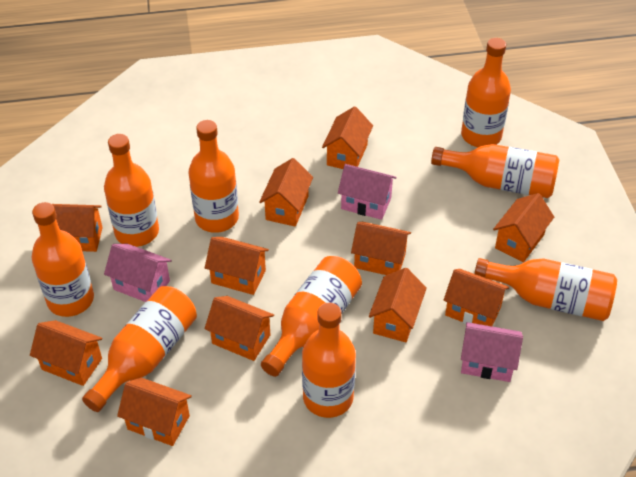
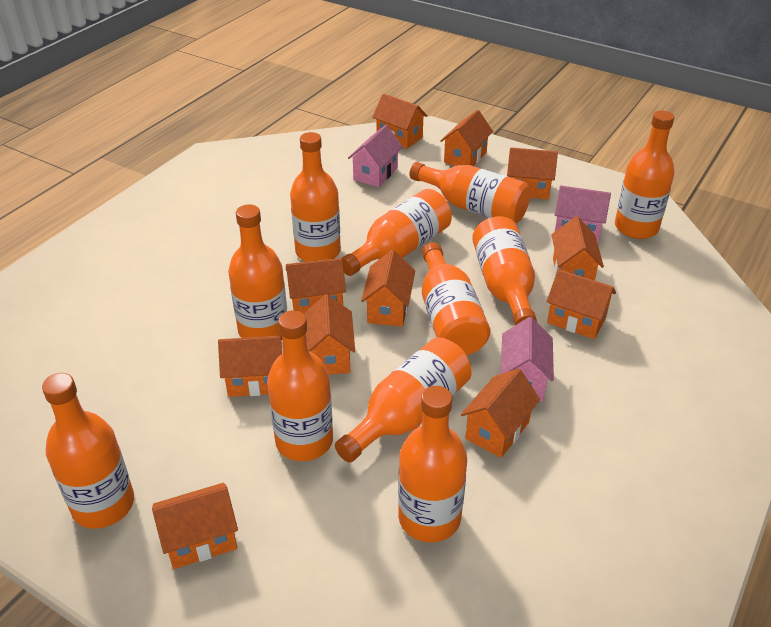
orange bottle: [32,202,94,317] [82,286,197,412] [104,134,159,247] [189,120,239,233] [261,256,362,377] [302,303,356,418] [431,144,559,198] [461,38,511,147] [474,258,617,321] = 9 -> [42,373,134,529] [228,204,287,338] [267,310,333,461] [290,132,341,262] [335,337,472,463] [342,189,452,276] [398,386,467,542] [409,162,530,223] [422,242,490,355] [472,216,537,325] [615,110,675,239] = 11

